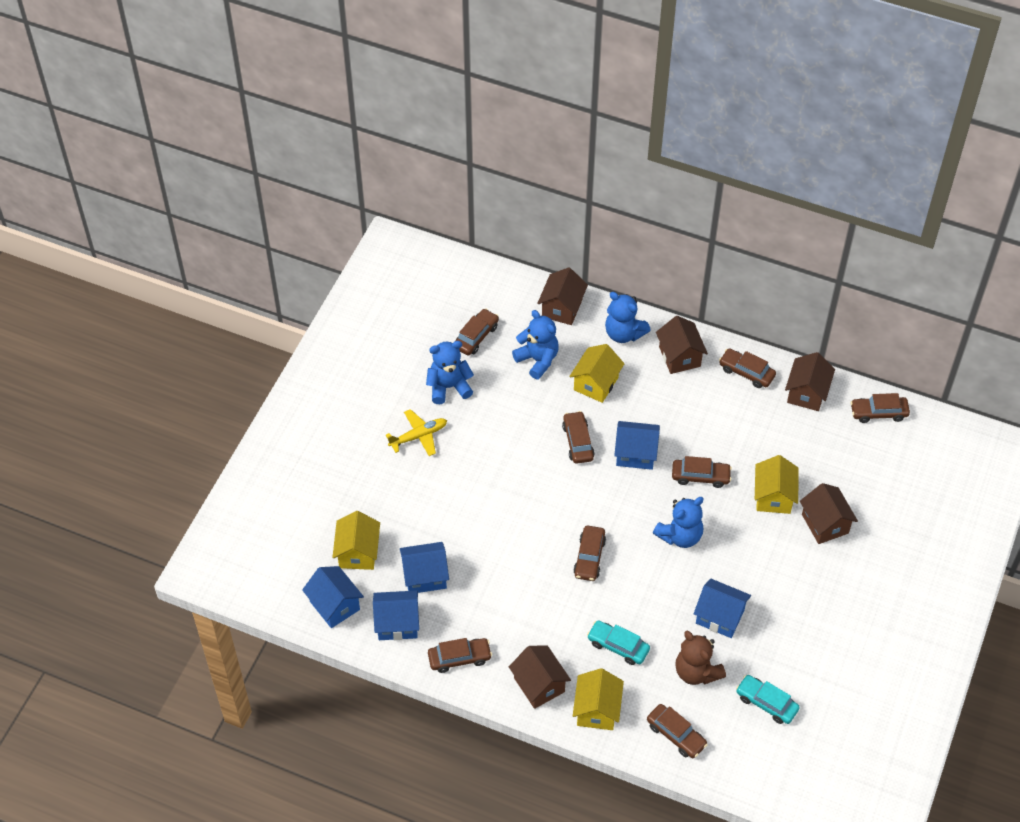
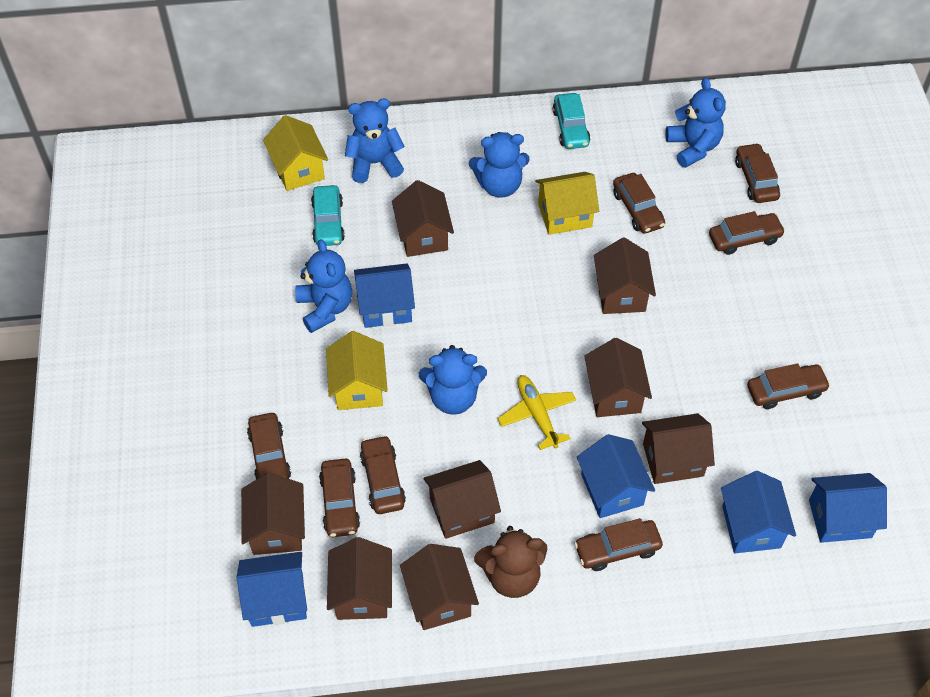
blue teddy bear: [426,341,474,404] [512,310,559,380] [605,292,651,343] [653,497,704,548] = 4 -> [295,239,352,333] [345,99,405,183] [419,345,487,415] [469,132,530,198] [665,77,726,168] = 5
brown house: [509,645,571,709] [537,267,588,325] [656,316,708,374] [785,352,835,411] [800,483,858,544] = 5 -> [241,473,305,555] [327,537,392,620] [392,180,454,257] [400,544,479,630] [424,460,501,539] [584,338,652,417] [594,237,656,314] [642,413,715,484] = 8
yellow house: [332,511,380,570] [569,344,625,403] [573,668,624,730] [755,455,799,514] = 4 -> [263,115,328,191] [326,331,388,410] [535,172,599,235] = 3

